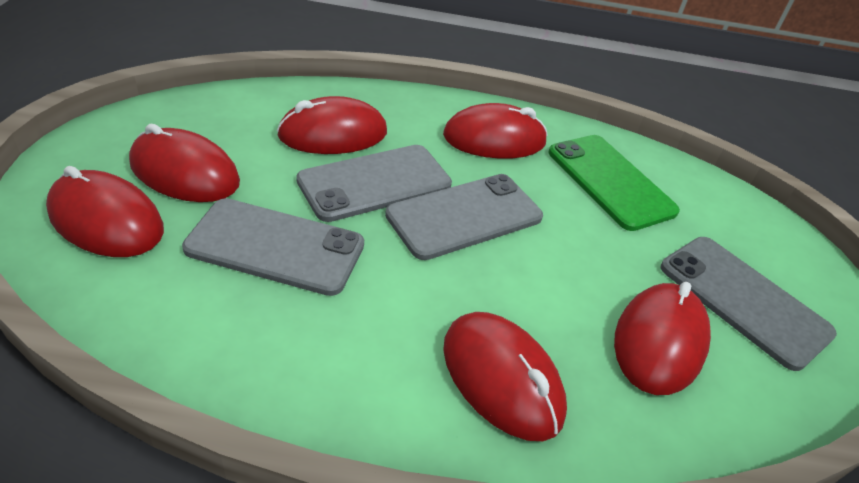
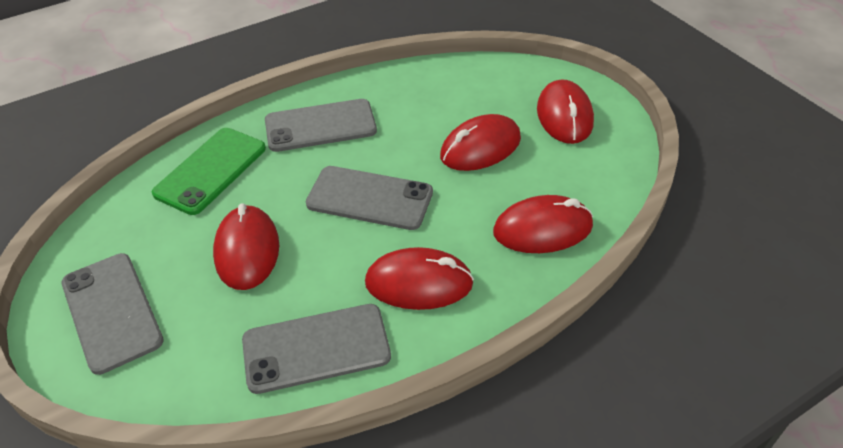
red mouse: [46,166,164,257] [129,124,240,202] [277,96,387,154] [443,103,548,159] [443,312,567,441] [614,282,711,395] = 6 -> [213,203,279,290] [365,247,474,310] [440,114,521,171] [493,195,593,253] [537,79,594,144] = 5

